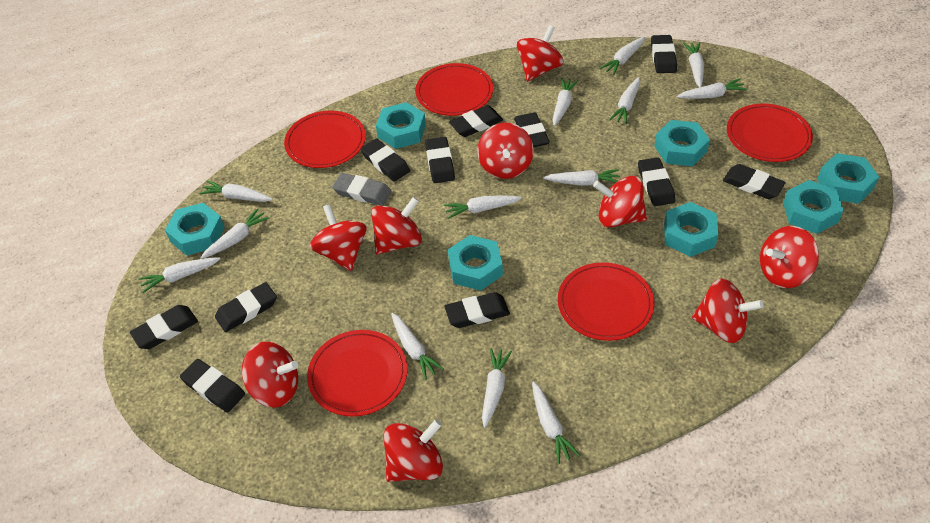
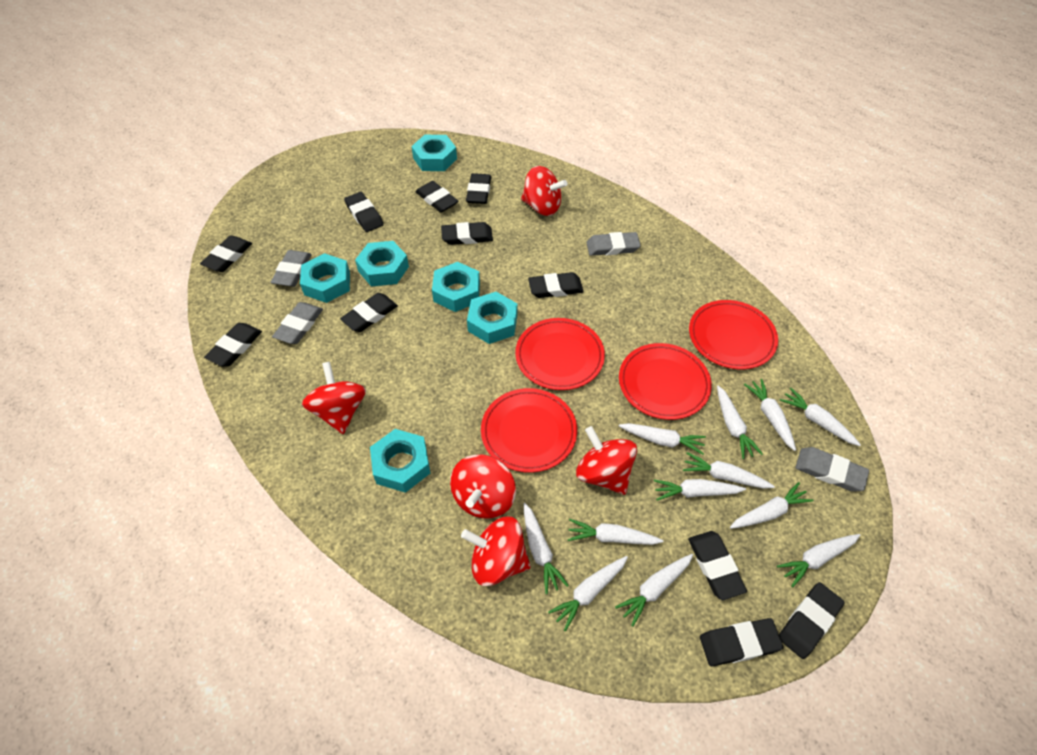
grey eraser: [332,173,391,206] = 1 -> [270,250,312,287] [272,302,323,344] [586,232,641,256] [795,447,869,492] = 4
red plate: [284,111,366,168] [307,330,407,417] [415,63,493,116] [558,262,655,341] [727,104,813,162] = 5 -> [481,388,577,473] [515,318,605,390] [619,343,712,420] [689,300,778,369] = 4
red spinning top: [242,342,298,408] [310,204,367,271] [371,197,422,255] [383,419,443,482] [477,123,534,179] [517,25,563,81] [593,176,647,227] [692,278,764,343] [760,226,819,288] = 9 -> [302,362,366,434] [450,454,516,518] [461,516,531,586] [521,166,567,216] [576,426,637,495] = 5
turquoise nut: [165,203,225,255] [376,102,426,149] [448,235,503,291] [654,120,710,166] [664,202,718,257] [783,180,844,234] [817,153,879,204] = 7 -> [300,253,350,303] [355,241,409,286] [370,429,430,493] [411,135,457,171] [432,262,480,312] [467,292,518,344] = 6
white carrot: [138,257,220,293] [199,180,273,202] [201,208,270,259] [391,313,444,380] [444,196,522,219] [482,348,512,428] [532,381,580,464] [543,169,620,186] [553,78,578,126] [600,36,645,75] [609,77,640,124] [677,79,747,99] [683,42,704,87] = 13 -> [524,503,569,594] [548,556,628,631] [568,519,663,545] [615,554,693,627] [619,423,706,455] [654,479,746,501] [683,452,775,489] [717,385,763,459] [730,482,814,529] [744,379,796,451] [777,534,860,587] [780,388,861,446] = 12

